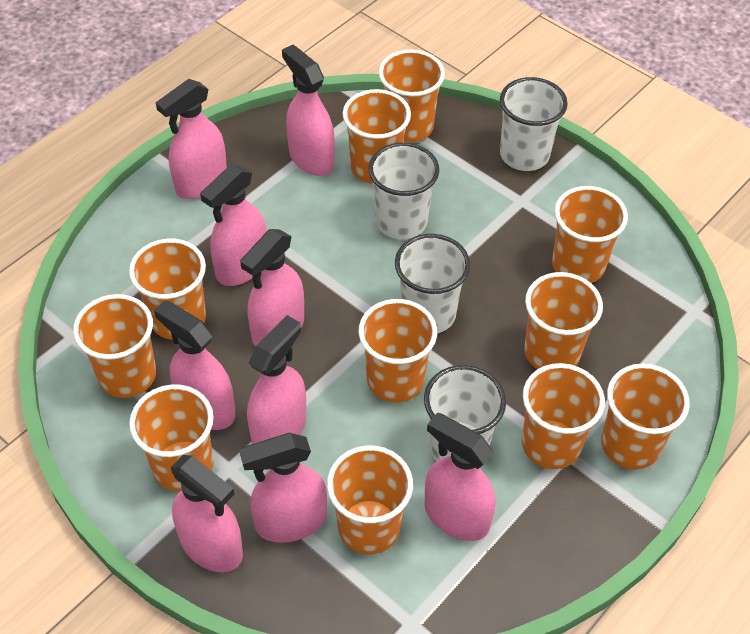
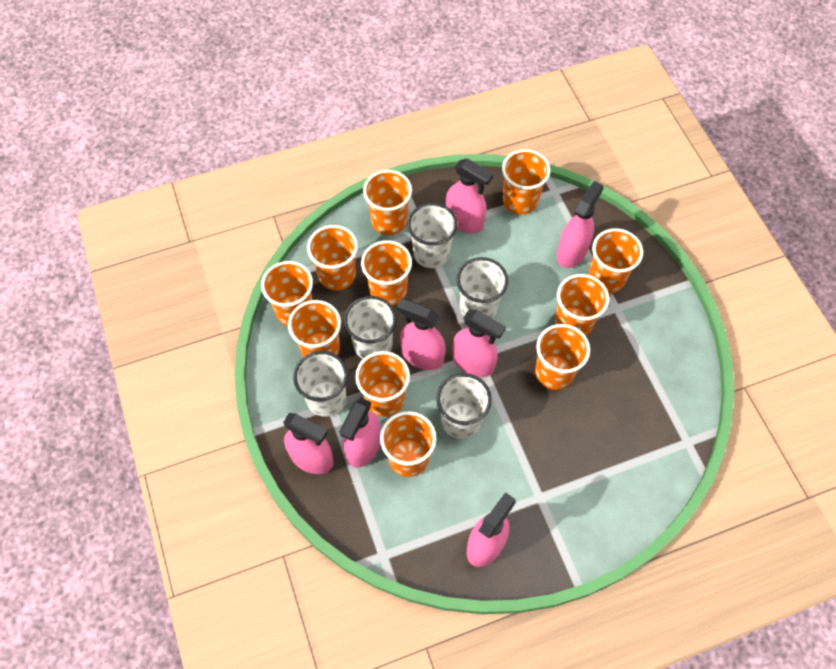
pink spray bottle: [154,300,235,430] [156,79,227,199] [171,455,243,572] [200,165,266,286] [239,433,327,543] [240,229,304,347] [247,315,306,444] [282,45,335,176] [424,413,495,541] = 9 -> [283,413,334,474] [339,398,381,468] [397,298,446,370] [446,158,493,233] [453,310,506,377] [467,492,516,567] [557,181,603,268] = 7
white cup: [368,143,439,239] [395,234,470,334] [424,365,506,461] [500,77,568,171] = 4 -> [293,351,348,417] [344,296,397,359] [407,203,457,268] [436,373,492,439] [456,257,508,318] = 5

